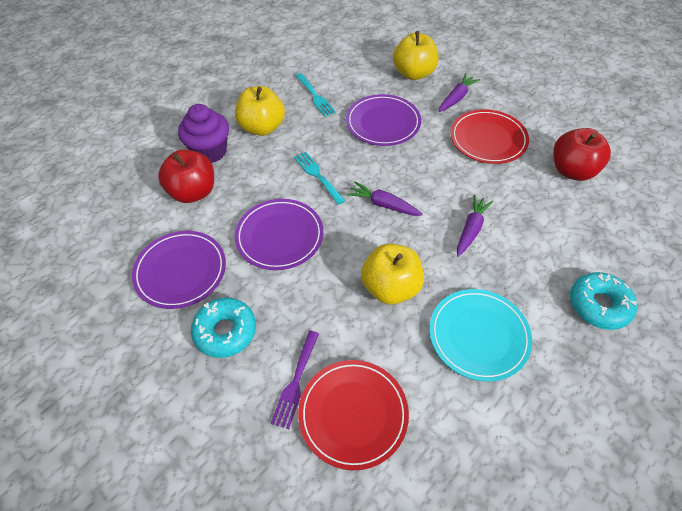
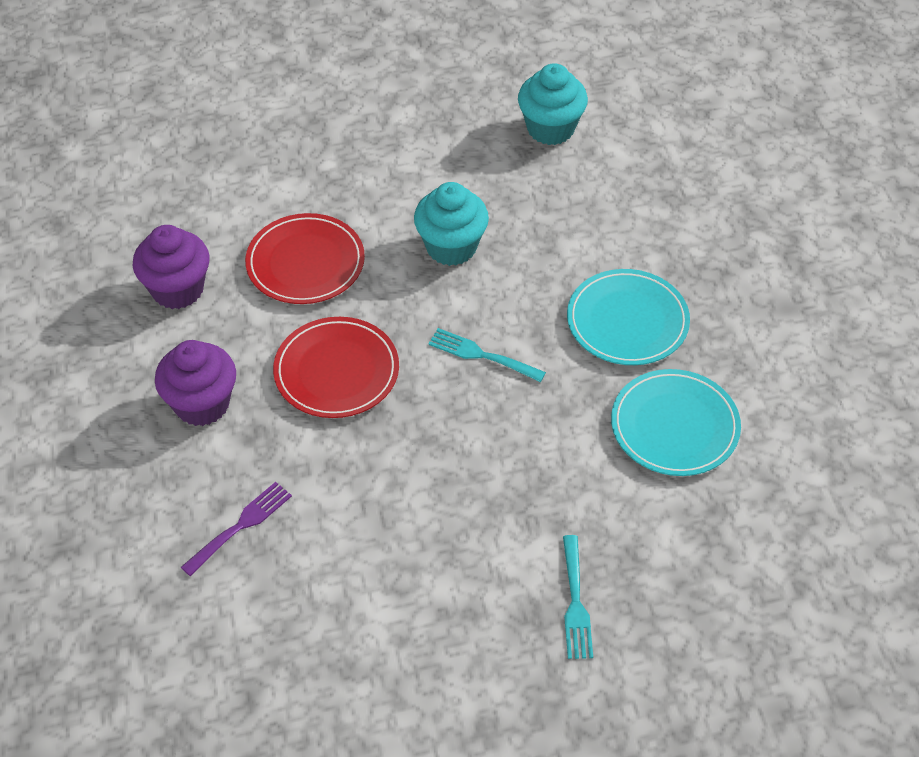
purple carrot: [347,182,423,216] [438,73,480,112] [457,195,493,257] = 3 -> none = 0
purple cupcake: [178,104,229,163] = 1 -> [133,225,210,309] [155,340,236,426] = 2
purple plate: [132,231,226,309] [235,199,323,270] [346,94,421,146] = 3 -> none = 0
red apple: [158,150,214,203] [553,128,611,181] = 2 -> none = 0
turquoise cupcake: none = 0 -> [414,182,489,266] [518,63,588,145] = 2
turquoise donut: [191,297,256,358] [570,272,637,330] = 2 -> none = 0
turquoise plate: [429,289,532,382] = 1 -> [567,269,690,365] [611,369,741,476] = 2
yellow apple: [235,86,285,136] [361,244,424,305] [393,31,438,80] = 3 -> none = 0

